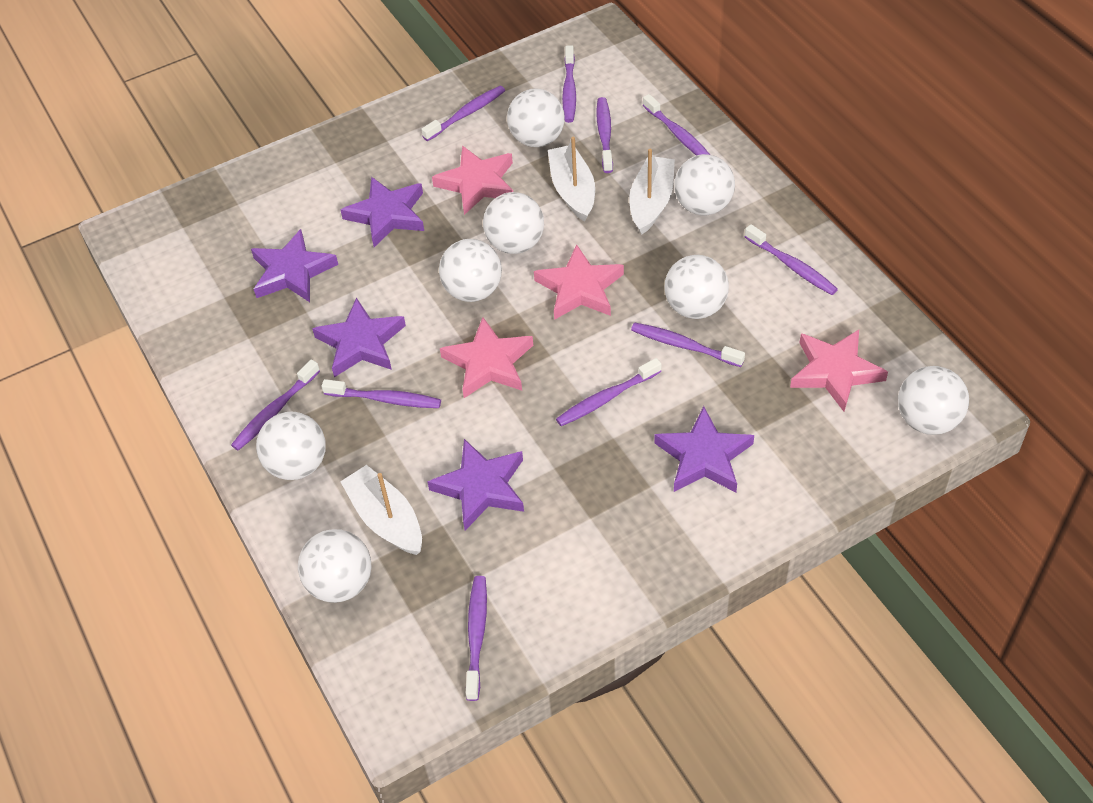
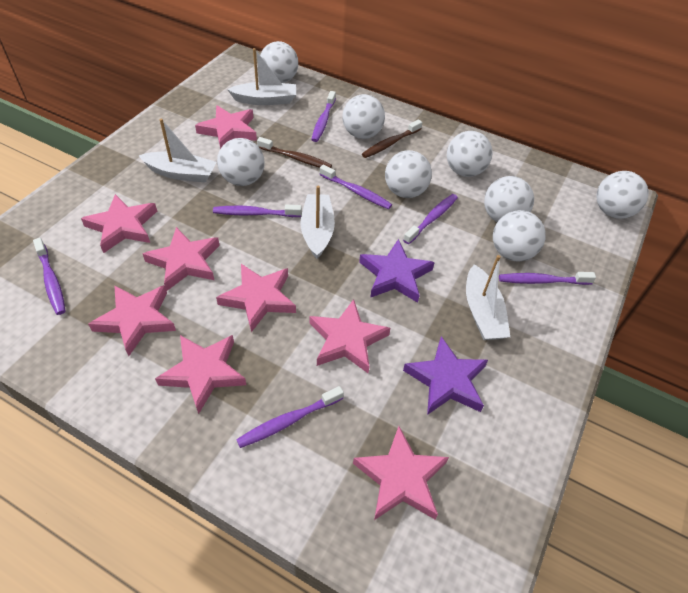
brown toothbrush: none = 0 -> [257,137,332,168] [362,119,422,158] = 2
pink star: [432,146,513,215] [440,317,533,398] [534,244,624,320] [790,330,888,412] = 4 -> [81,194,157,253] [88,285,176,356] [143,227,220,291] [155,335,246,414] [195,105,257,149] [216,264,296,332] [310,299,390,373] [353,426,449,520] = 8
purple star: [251,229,338,302] [312,297,406,377] [341,177,424,247] [427,439,524,530] [654,406,754,492] = 5 -> [359,239,435,303] [403,336,488,415] = 2
purple toothbrush: [231,360,320,451] [322,379,441,408] [421,86,505,141] [466,576,487,701] [556,358,661,426] [562,45,576,123] [596,97,613,173] [631,323,745,367] [643,94,710,156] [745,224,838,295] = 10 -> [33,238,65,315] [213,205,302,217] [236,386,344,448] [311,91,336,142] [319,165,392,209] [403,194,458,244] [499,272,596,285] = 7
white boat: [340,465,422,555] [548,137,595,222] [629,149,675,235] = 3 -> [138,119,217,183] [227,48,296,105] [300,186,335,259] [466,255,510,340] = 4

